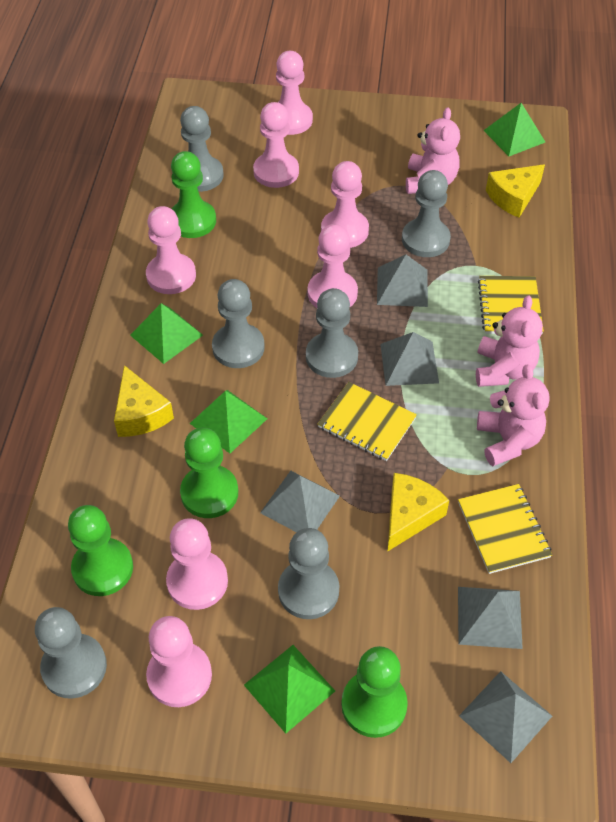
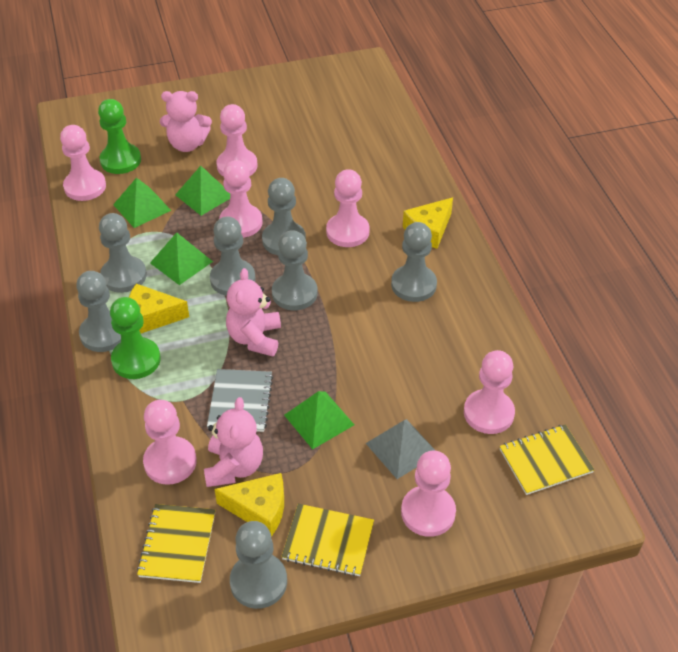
green pawn: [68,505,133,596] [171,151,216,238] [180,428,238,518] [341,646,408,738] = 4 -> [98,99,141,174] [110,297,161,379] = 2
grey notebook: none = 0 -> [207,369,273,432] = 1
grey pawn: [35,607,107,699] [180,106,224,192] [212,279,265,368] [278,528,339,619] [306,288,358,378] [402,170,451,257] = 6 -> [76,271,121,352] [99,213,147,293] [210,216,255,296] [230,521,287,609] [262,178,306,255] [272,230,318,310] [391,222,437,302] = 7
grey pyramid: [260,471,340,532] [377,255,428,307] [380,332,439,386] [458,587,523,649] [459,671,552,763] = 5 -> [366,419,436,479] = 1

